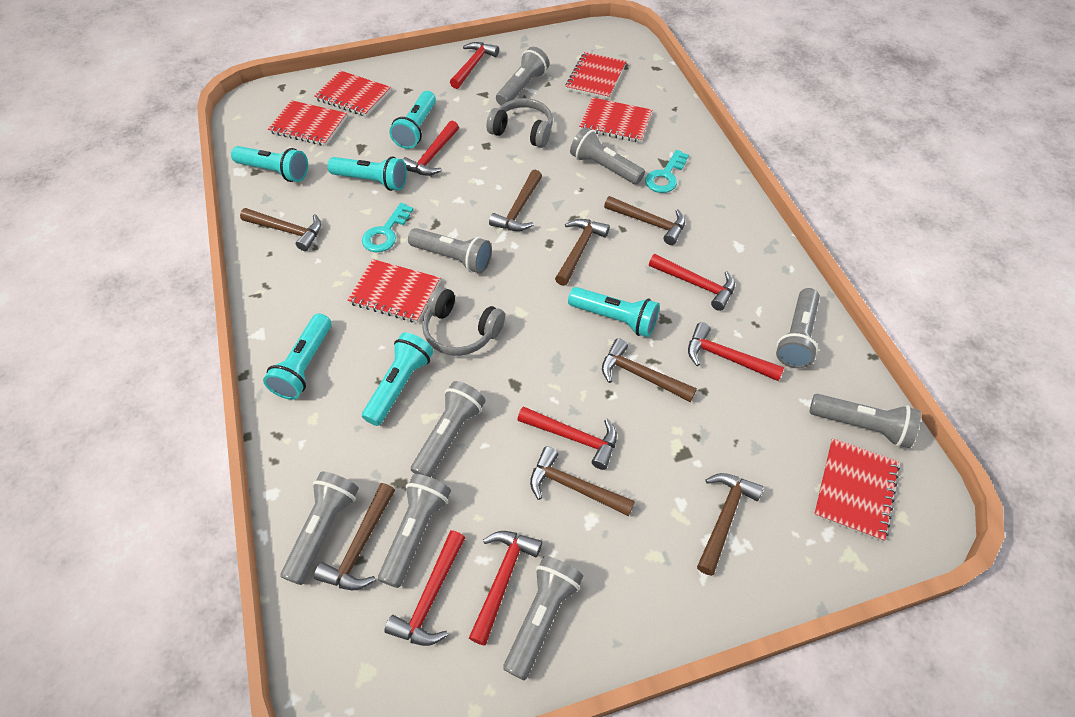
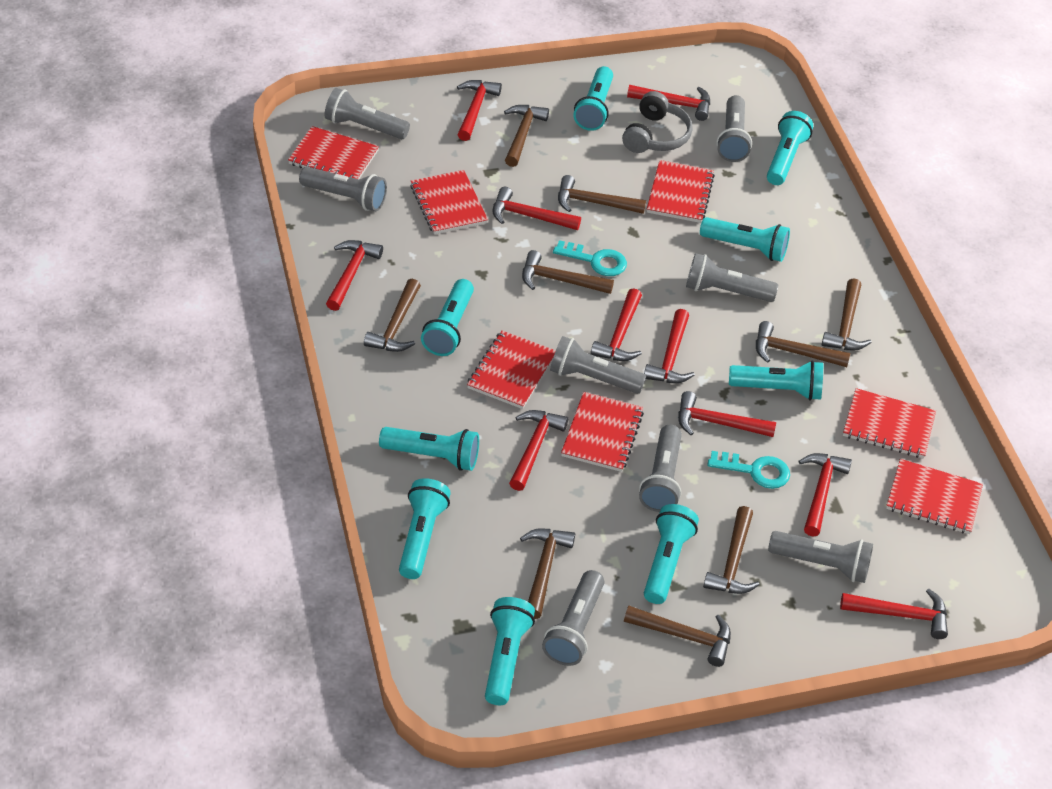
brown hammer: [240,208,321,251] [314,483,395,590] [489,170,542,231] [530,446,635,516] [555,219,610,286] [602,338,697,402] [604,196,685,245] [697,473,764,576] = 8 -> [364,279,421,352] [504,105,549,167] [520,529,575,619] [522,250,614,294] [558,175,646,214] [624,606,731,667] [703,506,760,594] [756,321,850,367] [822,278,872,351] = 9
grey flashlight: [281,471,359,585] [378,474,451,588] [408,228,492,273] [411,381,486,477] [496,47,550,106] [503,556,583,680] [570,127,645,185] [776,288,820,368] [809,394,921,448] = 9 -> [299,167,387,211] [324,88,410,139] [542,570,604,666] [550,336,646,394] [639,425,682,512] [686,253,778,302] [716,95,752,162] [768,531,873,583] = 8
grey headphones: [422,286,505,356] [486,98,553,148] = 2 -> [622,91,693,153] = 1
red hammer: [385,530,465,646] [402,121,459,176] [450,42,499,89] [469,531,542,646] [517,406,617,470] [649,254,735,311] [688,322,784,381] = 7 -> [326,240,383,311] [457,80,502,141] [493,187,581,230] [509,410,568,491] [591,288,642,361] [627,85,710,121] [644,309,695,383] [678,391,776,437] [798,453,852,537] [840,589,948,639] = 10
red notebook: [268,100,347,146] [314,71,391,117] [347,259,440,323] [566,52,626,99] [579,97,652,143] [813,438,900,542] = 6 -> [288,126,379,179] [410,170,488,234] [467,330,556,409] [561,392,644,472] [647,160,715,223] [843,388,936,458] [886,459,983,534] = 7
turquoise flashlight: [231,146,308,182] [263,314,331,400] [327,156,407,191] [362,332,434,426] [390,91,436,149] [568,287,659,337] = 6 -> [379,427,479,471] [399,478,451,579] [421,279,474,356] [485,597,535,705] [573,66,613,131] [644,504,699,604] [700,217,790,262] [729,360,823,400] [767,111,813,185] = 9

